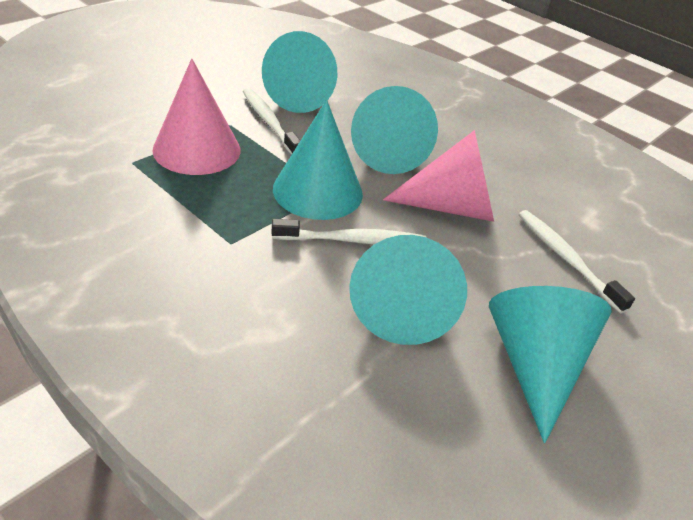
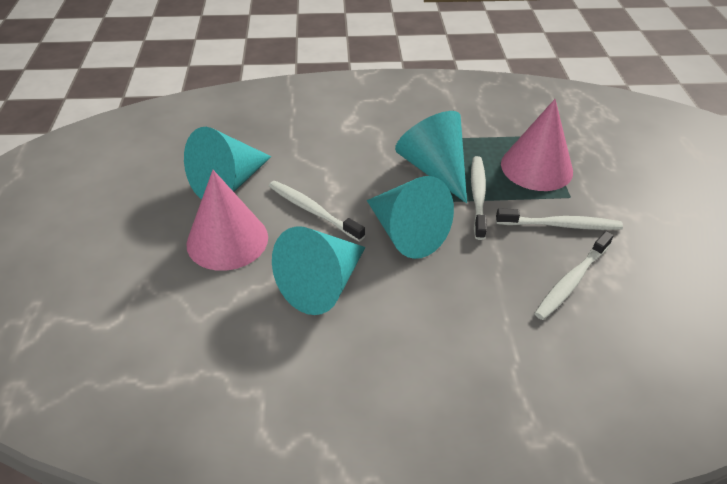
turquoise cone: [262,31,337,113] [273,100,363,220] [349,235,467,345] [351,86,438,174] [489,286,612,443] = 5 -> [184,127,271,200] [272,226,365,315] [367,176,454,259] [395,111,467,203] = 4
white toothbrush: [243,88,301,155] [271,219,427,244] [519,210,635,313] = 3 -> [269,181,365,242] [471,156,487,240] [496,208,623,230] [534,231,613,320] = 4

